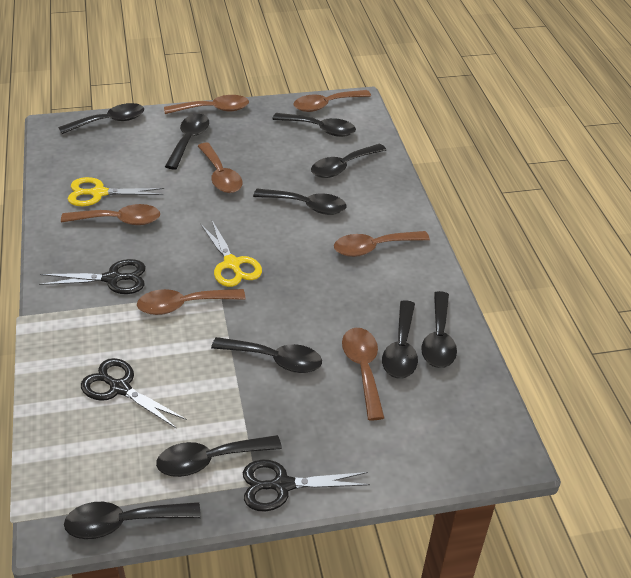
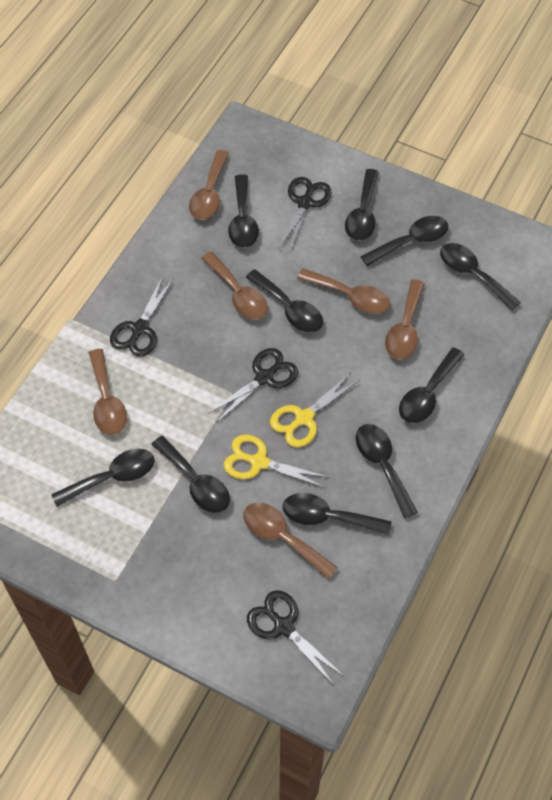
black scissors: [39,259,146,294] [81,358,187,429] [243,460,370,512] = 3 -> [110,276,174,357] [208,348,298,423] [247,591,345,684] [279,177,332,252] = 4
brown spoon: [61,204,160,225] [137,289,246,315] [164,95,249,114] [198,143,242,193] [293,90,371,112] [334,231,430,257] [342,328,385,420] = 7 -> [89,349,127,435] [189,150,229,220] [201,251,268,319] [243,503,338,579] [297,268,390,314] [385,279,425,359] = 6

